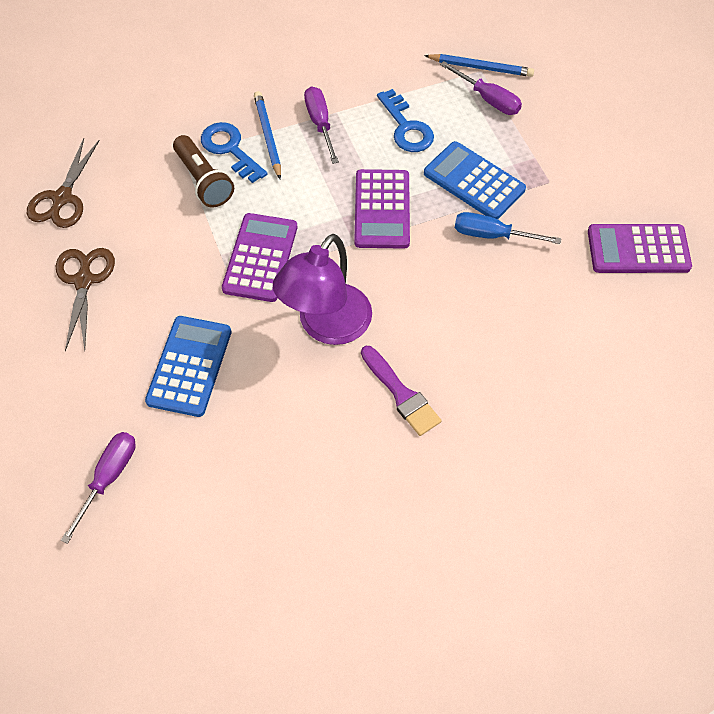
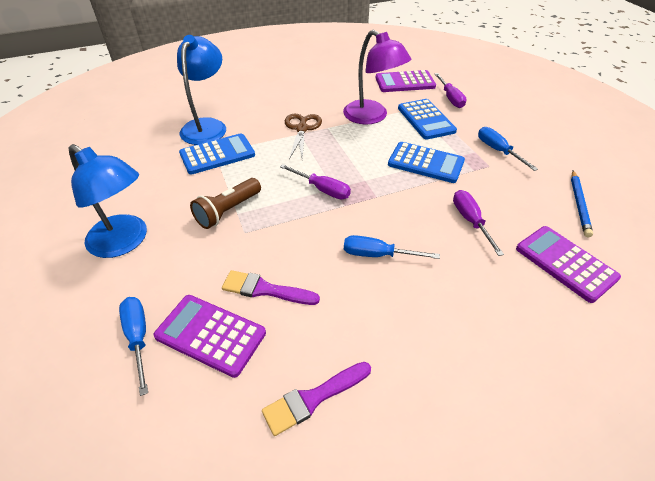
blue calculator: [145,316,232,417] [424,141,526,219] = 2 -> [179,133,255,175] [388,142,465,183] [398,99,457,140] = 3
blue key: [201,122,267,183] [377,89,434,152] = 2 -> none = 0
blue lamp: none = 0 -> [69,144,147,258] [177,35,226,145] = 2
blue pencil: [254,91,281,179] [424,54,534,77] = 2 -> [571,170,593,237] = 1
blue screwdriver: [455,212,561,244] = 1 -> [119,297,148,396] [344,235,440,259] [478,127,538,171] = 3
brown scissors: [27,138,100,228] [56,248,115,351] = 2 -> [285,114,322,159] = 1
purple brush: [361,346,441,436] = 1 -> [222,270,320,305] [262,362,371,436] = 2

